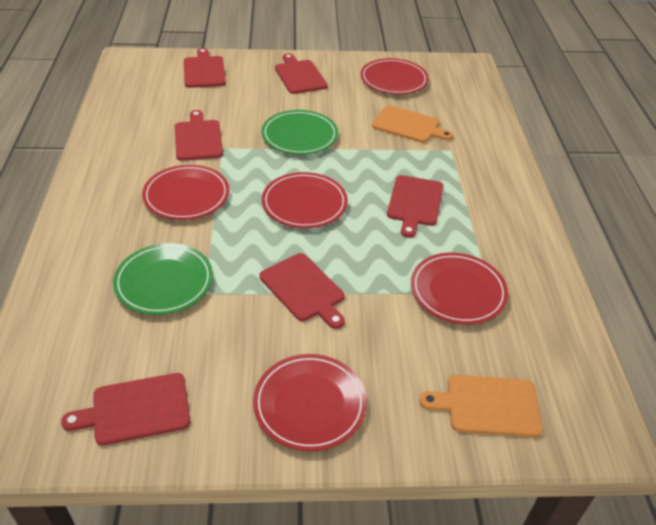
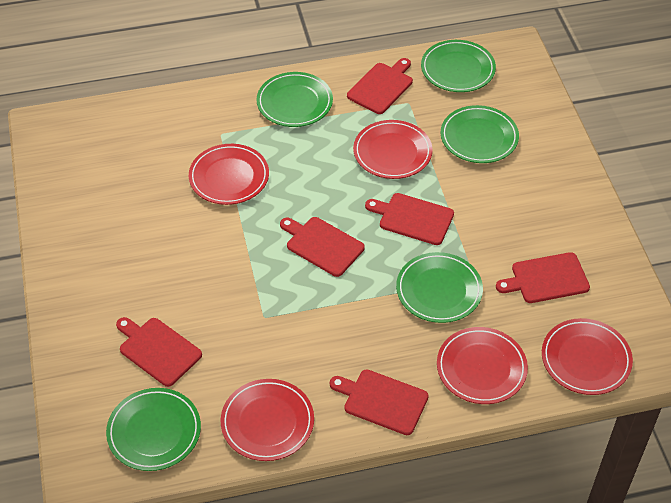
green plate: [113,243,213,315] [262,110,338,155] = 2 -> [106,388,201,471] [256,72,333,127] [396,252,483,323] [421,40,496,92] [441,105,519,163] = 5
orange cutting board: [372,105,453,143] [419,375,543,437] = 2 -> none = 0

